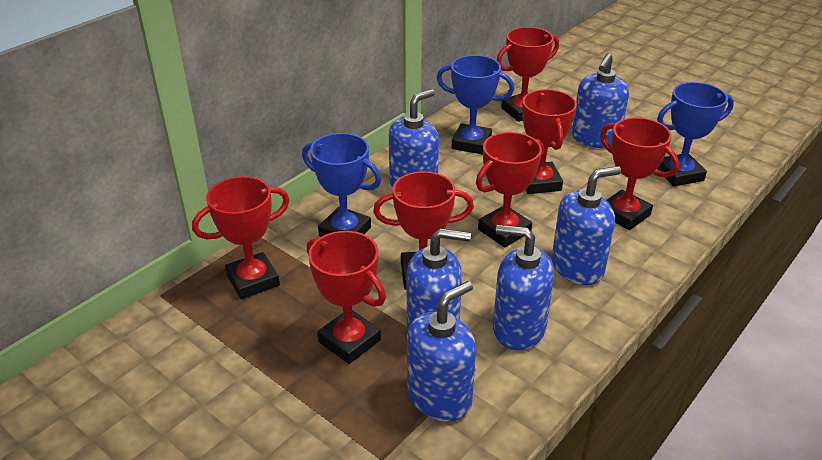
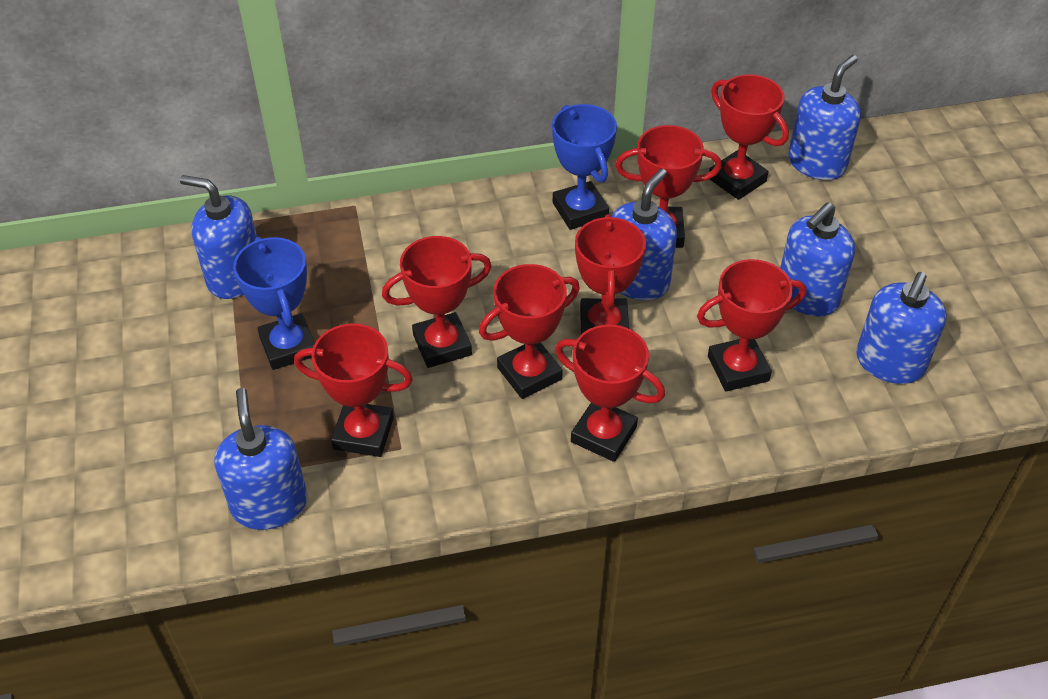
blue trophy: [302,133,382,237] [437,55,514,155] [657,82,734,186] = 3 -> [233,237,315,370] [552,104,617,230] = 2
red trophy: [192,176,289,299] [307,231,386,364] [373,171,474,290] [476,132,544,248] [497,27,559,122] [522,89,577,194] [600,118,679,230] = 7 -> [294,323,413,457] [382,236,492,368] [479,264,580,399] [555,324,665,462] [575,214,646,334] [615,125,721,248] [697,259,806,391] [709,74,789,200] = 8

